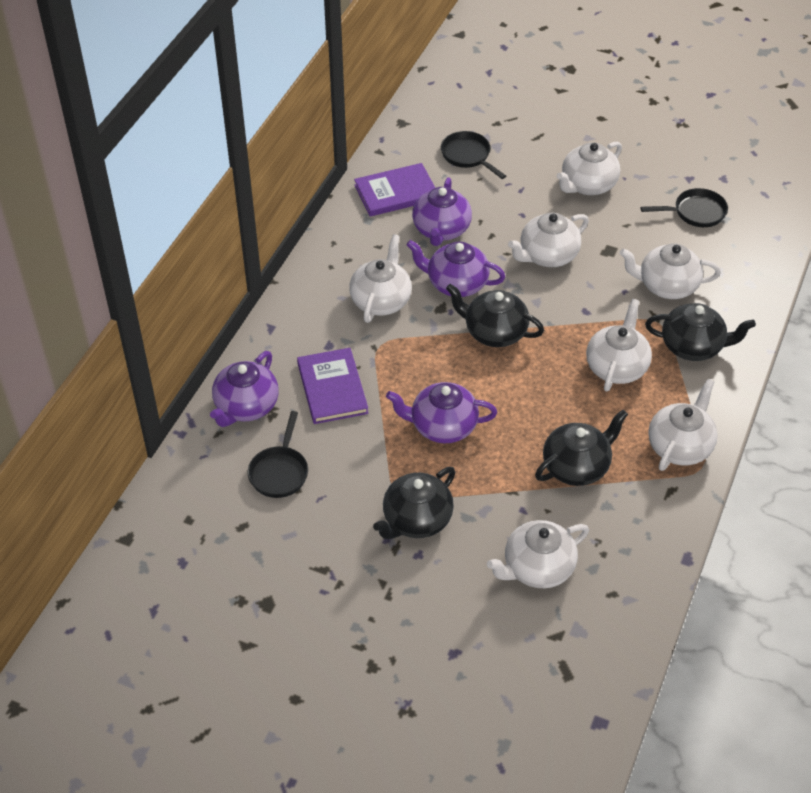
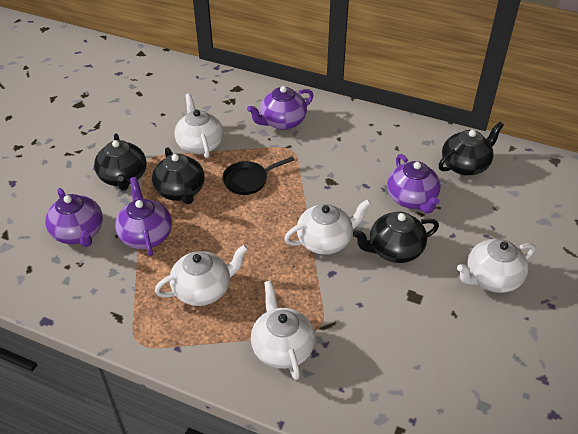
black pan: [248,411,308,498] [441,131,506,179] [641,188,728,227] = 3 -> [222,156,294,195] = 1
purple book: [297,348,368,424] [354,163,435,217] = 2 -> none = 0
white teapot: [349,234,412,323] [487,520,589,588] [508,212,589,267] [557,141,622,195] [586,299,652,391] [620,243,721,299] [648,379,718,471] = 7 -> [155,245,248,306] [174,93,224,158] [251,280,315,380] [284,199,371,255] [457,239,536,293] = 5

